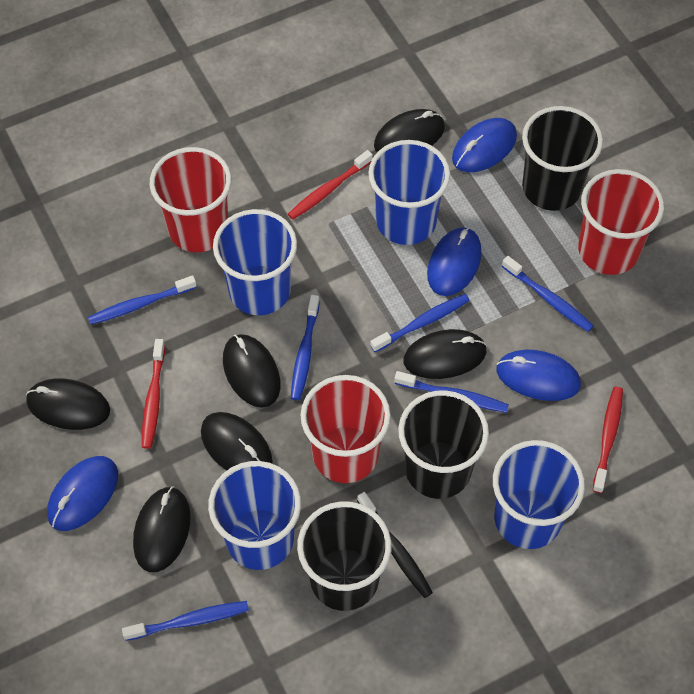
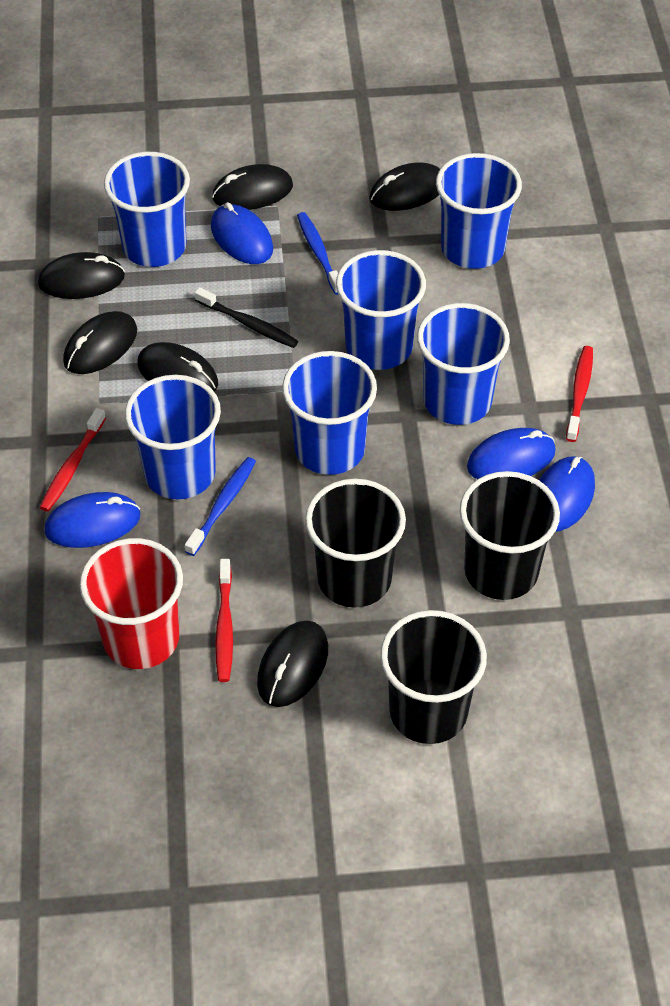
blue cup: [208,461,301,570] [213,209,297,315] [368,140,450,245] [493,440,585,549] = 4 -> [104,152,190,267] [125,375,221,500] [282,351,377,475] [336,250,426,370] [417,303,510,425] [436,153,522,269] = 6
blue toothbrush: [88,275,197,325] [122,601,249,641] [291,295,320,400] [370,294,470,352] [394,371,509,413] [502,256,593,332] = 6 -> [185,457,256,556] [297,212,338,295] = 2
red cup: [150,147,232,252] [301,375,391,483] [578,169,664,275] = 3 -> [80,538,183,669] = 1

